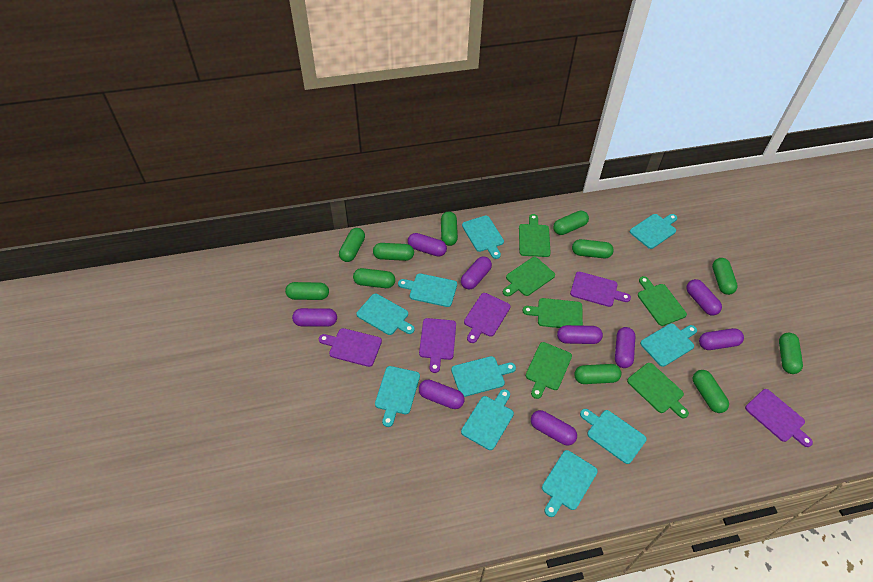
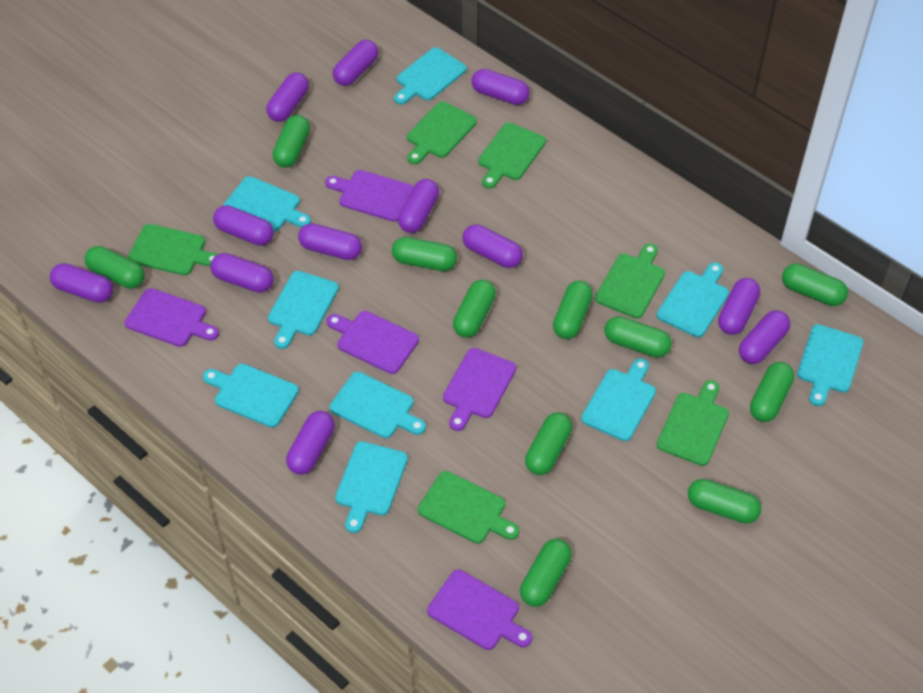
purple capsule: [292,308,337,327] [408,233,447,257] [419,379,465,409] [461,256,492,290] [531,410,577,445] [557,325,603,344] [615,327,635,368] [686,279,722,316] [699,328,744,350] = 9 -> [50,263,113,303] [210,253,273,293] [213,205,274,246] [266,72,309,122] [286,411,335,475] [298,223,362,260] [333,40,378,86] [398,179,439,233] [462,225,523,268] [472,69,530,105] [718,278,760,335] [739,310,790,364] = 12
turquoise cutting board: [356,294,415,335] [375,366,420,427] [398,273,457,307] [451,356,516,397] [461,389,514,450] [462,215,504,259] [542,450,598,517] [580,409,647,464] [630,214,677,249] [640,323,697,367] = 10 -> [203,364,299,428] [223,176,311,231] [268,271,339,349] [330,372,426,438] [335,441,408,533] [394,48,467,105] [581,358,656,441] [657,262,729,337] [797,324,863,406] = 9

